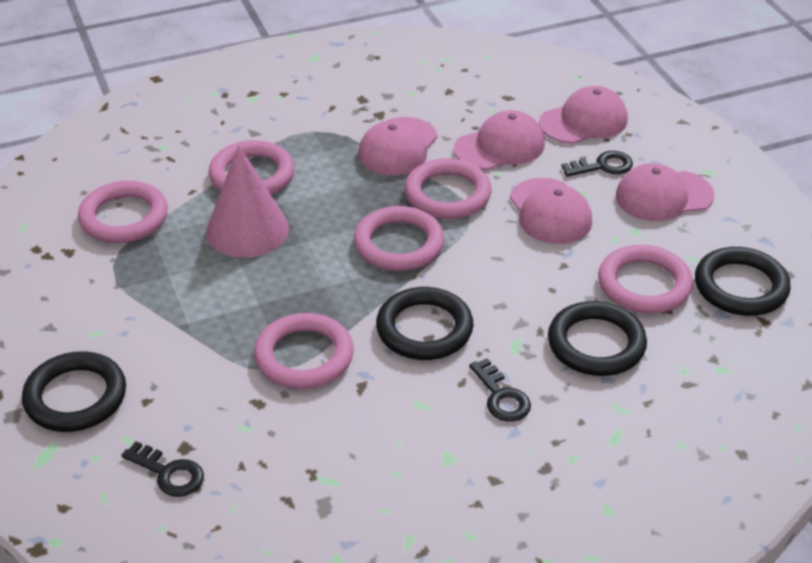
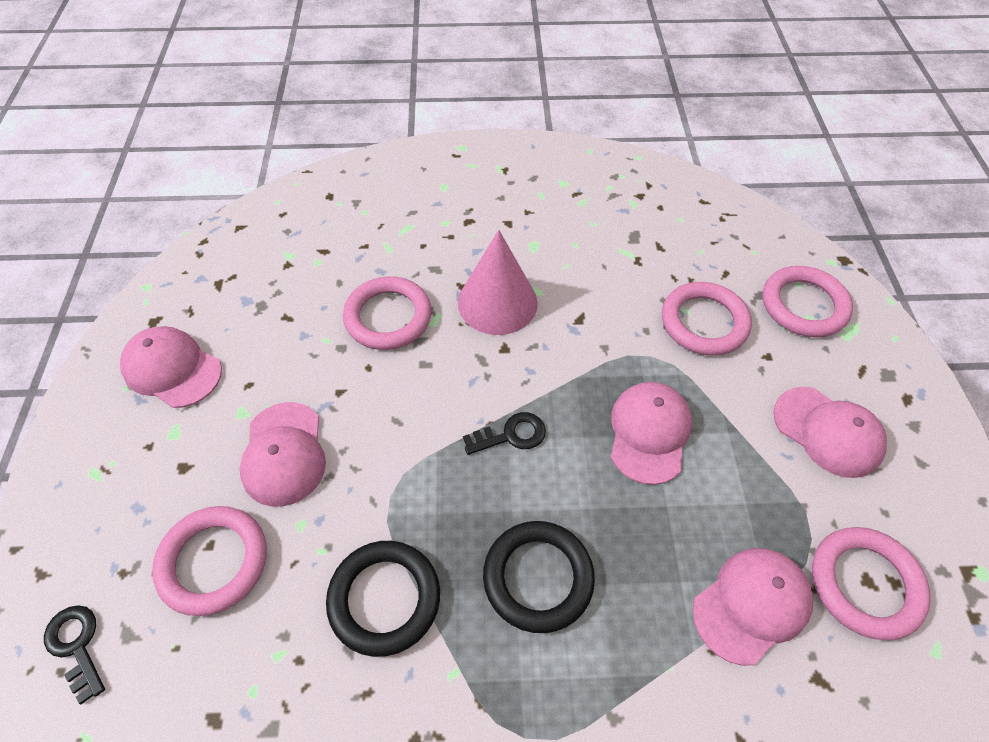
black key: [121,441,204,497] [469,358,531,422] [561,151,633,177] = 3 -> [44,605,105,704] [463,412,546,455] = 2
black ring: [22,351,126,432] [376,287,473,360] [548,301,647,376] [695,247,791,316] = 4 -> [326,541,440,657] [483,521,595,633] = 2
pink ring: [78,180,168,243] [209,140,294,195] [254,313,354,389] [354,206,444,271] [405,158,492,219] [598,245,693,314] = 6 -> [152,506,267,616] [343,276,432,350] [662,282,752,356] [762,266,853,337] [812,527,931,640] = 5

